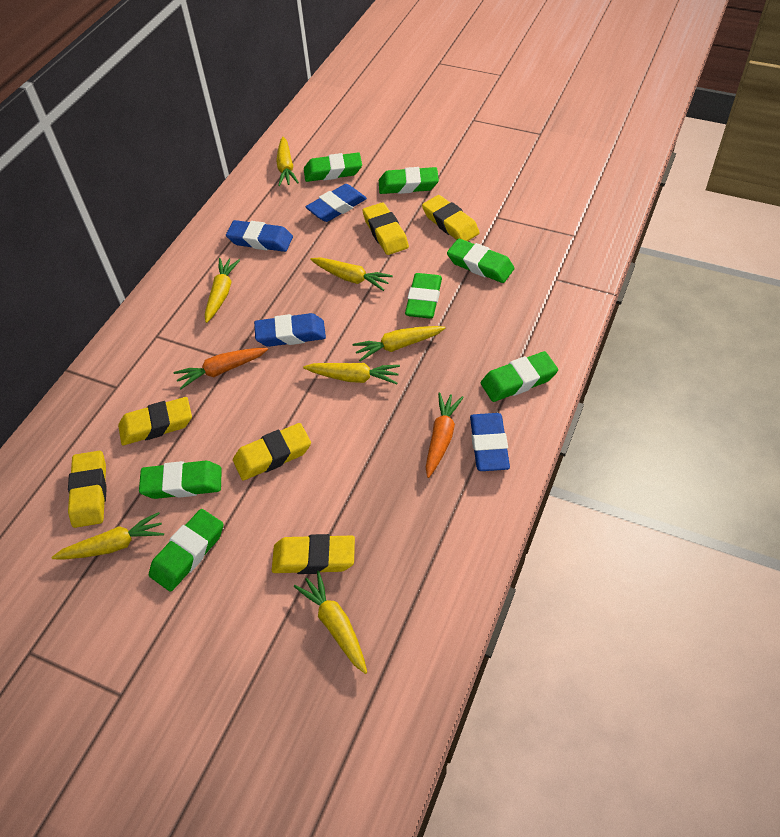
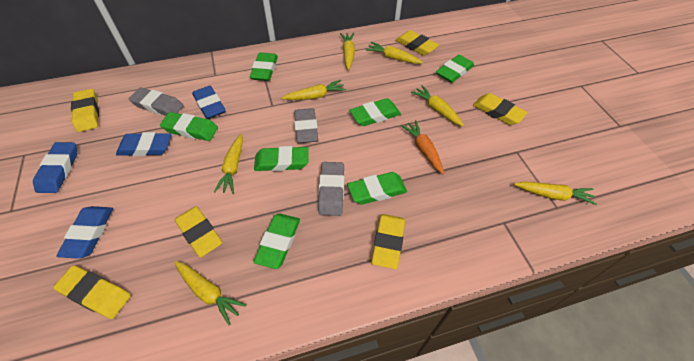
grey eraser: none = 0 -> [129,88,184,116] [294,108,318,143] [318,162,344,216] = 3
orange carrot: [174,348,268,389] [426,392,464,478] = 2 -> [401,120,444,175] = 1

